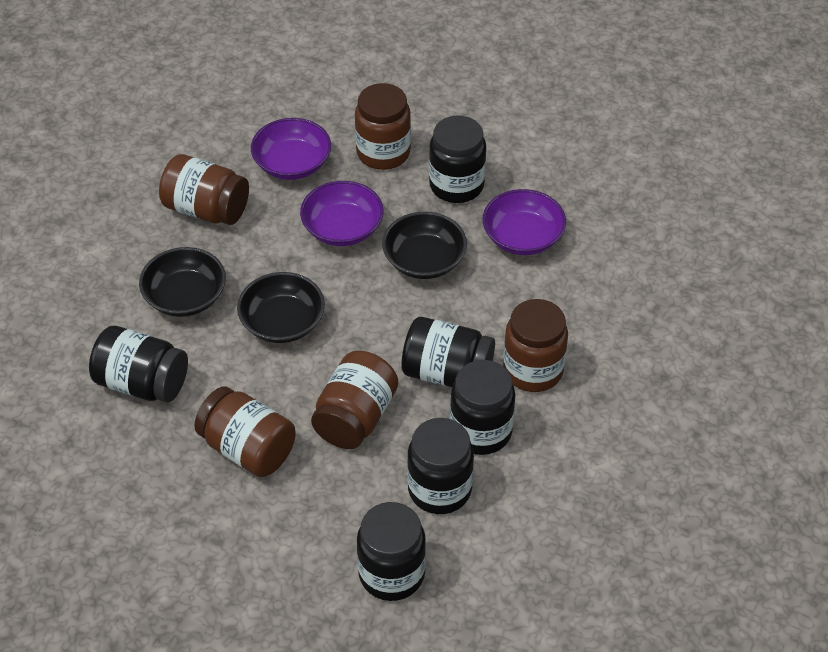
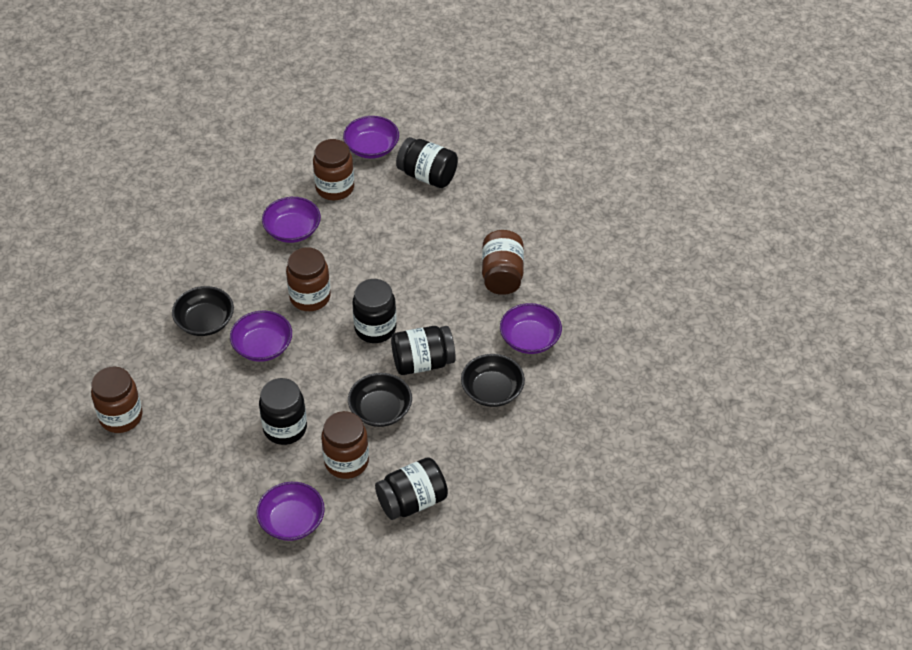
black jar: [89,326,188,403] [357,502,426,601] [401,317,495,387] [407,418,474,514] [429,115,486,203] [450,360,515,455] = 6 -> [259,378,307,445] [352,279,396,343] [375,457,448,520] [391,326,456,375] [396,137,458,188] = 5
purple bowl: [251,118,331,180] [300,181,384,246] [482,189,566,255] = 3 -> [230,310,292,362] [256,482,325,541] [262,197,321,243] [343,116,399,159] [500,303,562,354] = 5

